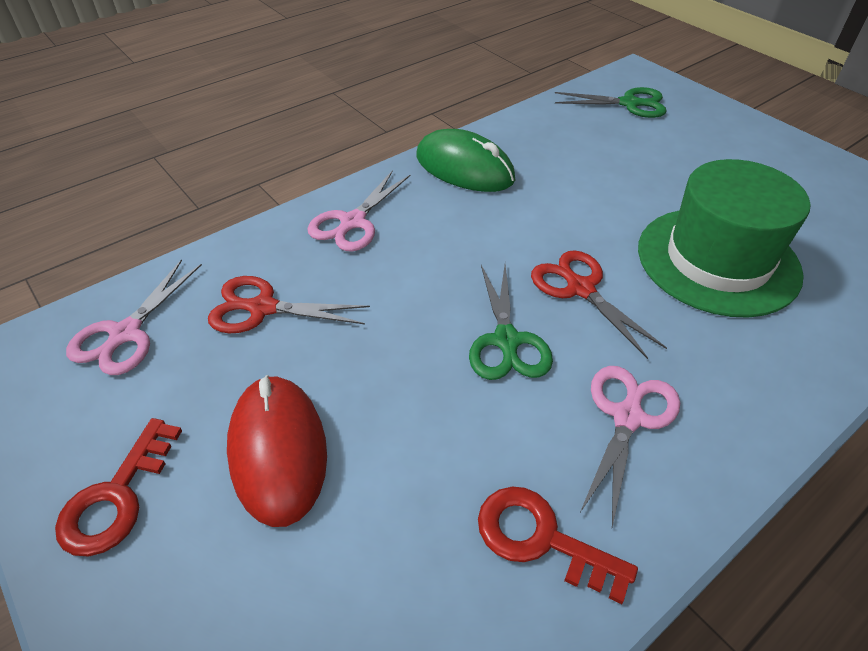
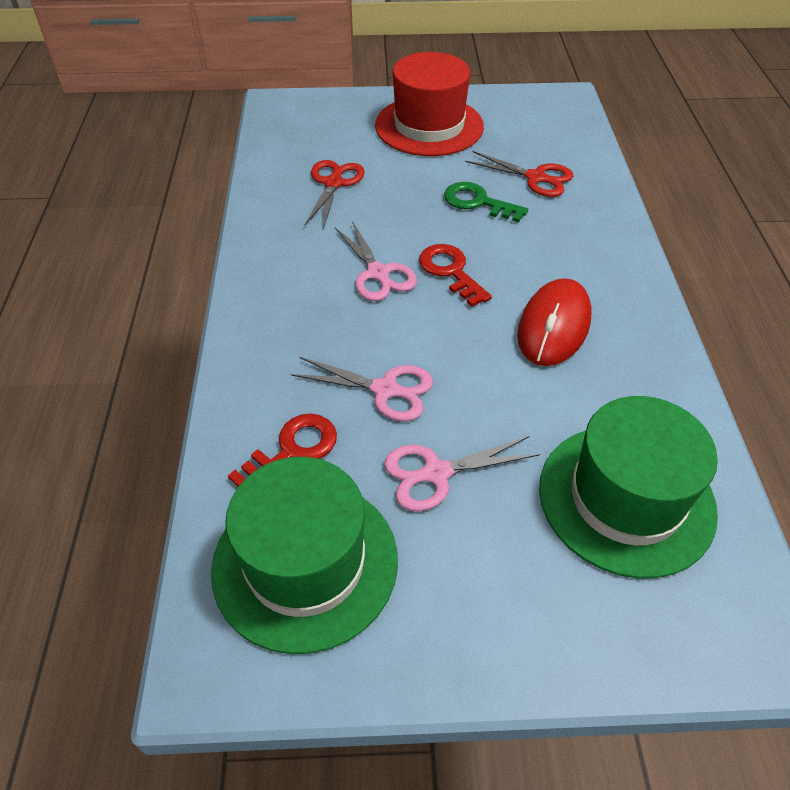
green hat: [638,159,810,318] = 1 -> [211,457,398,654] [539,396,718,579] = 2
green key: none = 0 -> [444,182,528,223] = 1
green mouse: [416,129,515,192] = 1 -> none = 0
green scissors: [469,265,553,380] [555,87,667,118] = 2 -> none = 0
red hat: none = 0 -> [375,52,484,156] = 1

